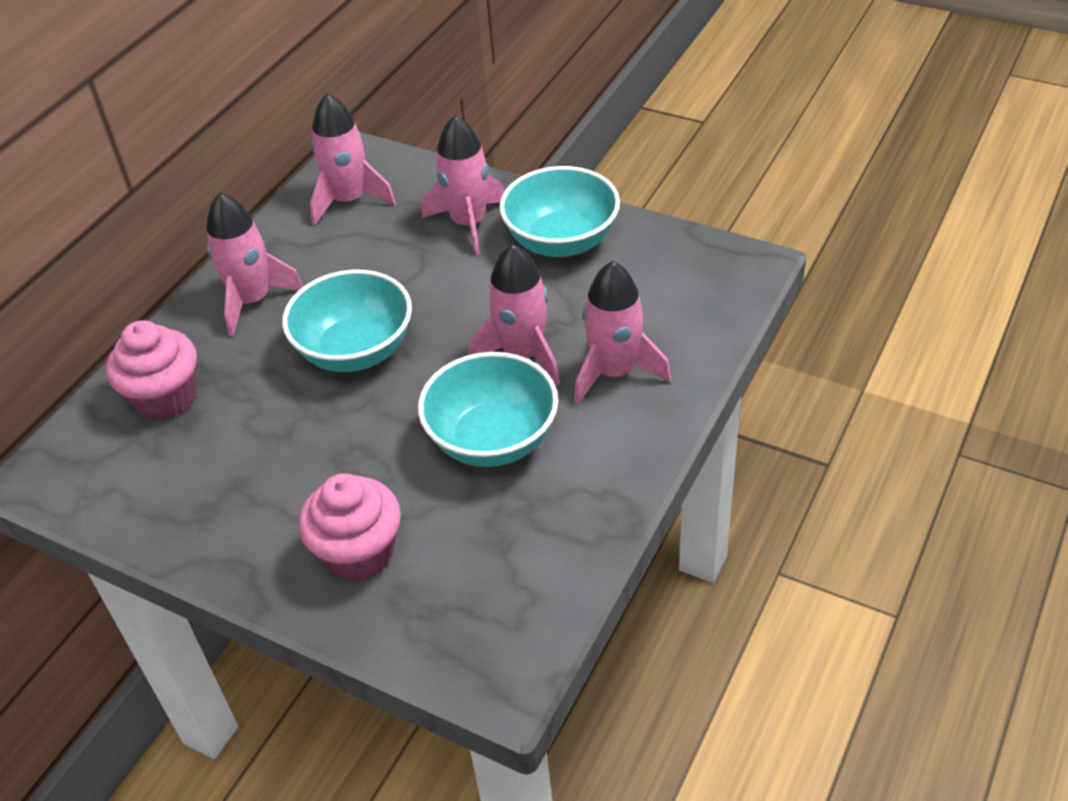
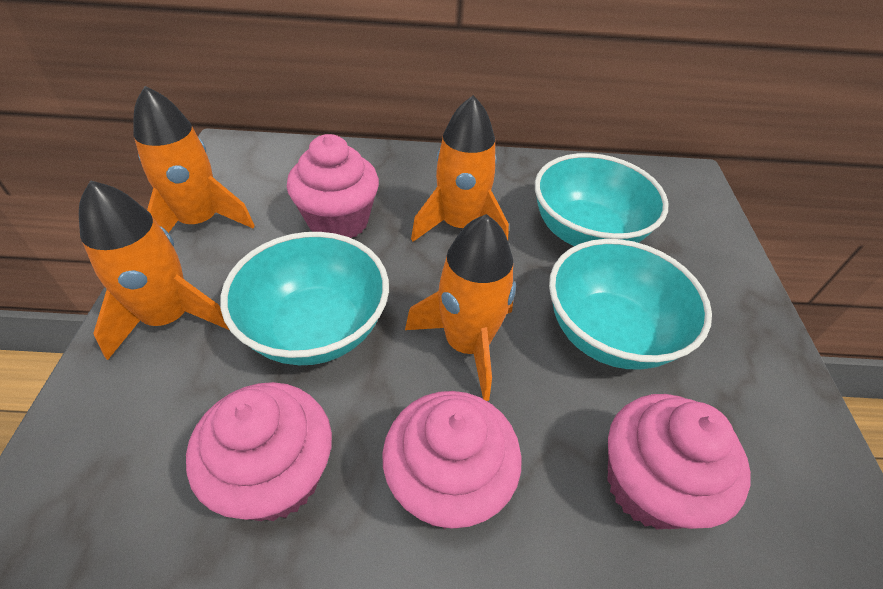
orange rocket: none = 0 -> [79,180,229,360] [133,86,255,233] [405,214,516,401] [411,95,509,242] = 4
pink cupcake: [106,320,197,420] [298,473,401,582] = 2 -> [186,382,332,521] [287,134,379,238] [382,391,522,529] [607,394,751,530] = 4
pink rocket: [206,193,303,337] [310,93,396,225] [422,115,504,255] [468,244,560,386] [574,261,671,405] = 5 -> none = 0

